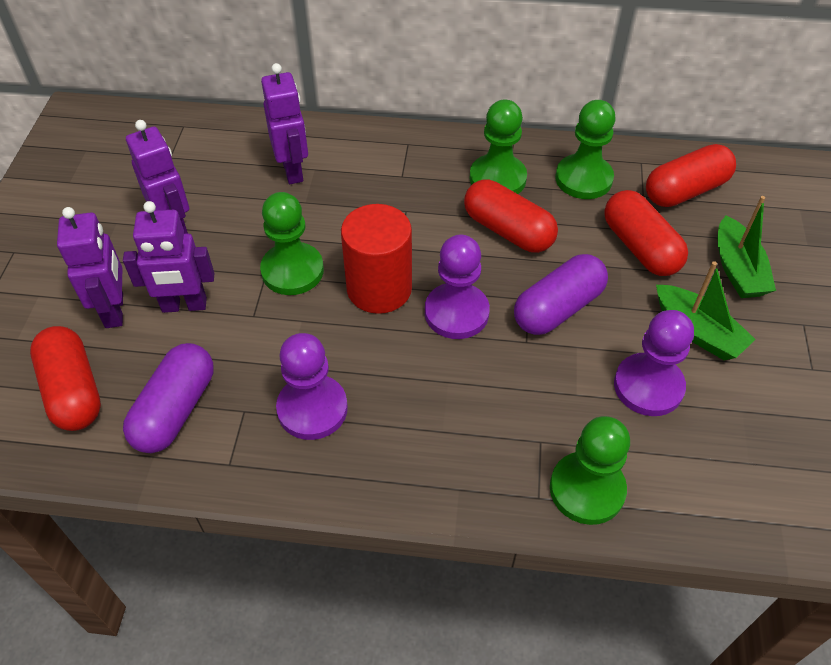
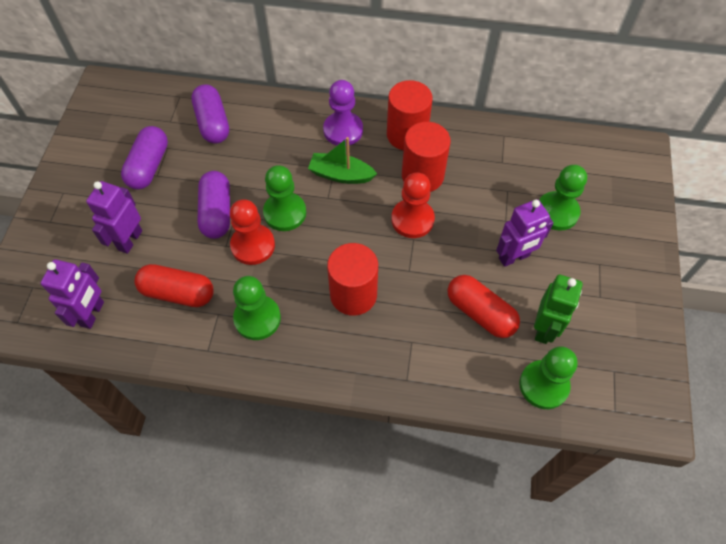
green boat: [656,261,756,360] [717,196,776,298] = 2 -> [308,137,377,184] = 1
green robot: none = 0 -> [534,275,583,344] = 1
purple capsule: [123,343,214,453] [514,254,608,335] = 2 -> [121,126,168,190] [191,84,229,144] [198,171,230,239] = 3
purple pawn: [276,333,348,440] [425,235,490,339] [614,310,694,416] = 3 -> [323,80,363,145] = 1
purple robot: [57,207,123,328] [123,201,214,313] [126,120,189,234] [261,63,308,184] = 4 -> [41,259,104,329] [86,181,142,254] [496,199,553,267] = 3
red capsule: [30,326,101,431] [464,179,558,253] [604,190,688,276] [646,144,736,207] = 4 -> [135,264,214,307] [447,275,520,338] = 2
red cylinder: [341,204,412,314] = 1 -> [327,243,378,316] [387,80,433,150] [402,122,451,192] = 3
red pawn: none = 0 -> [230,199,275,265] [391,173,435,238] = 2

